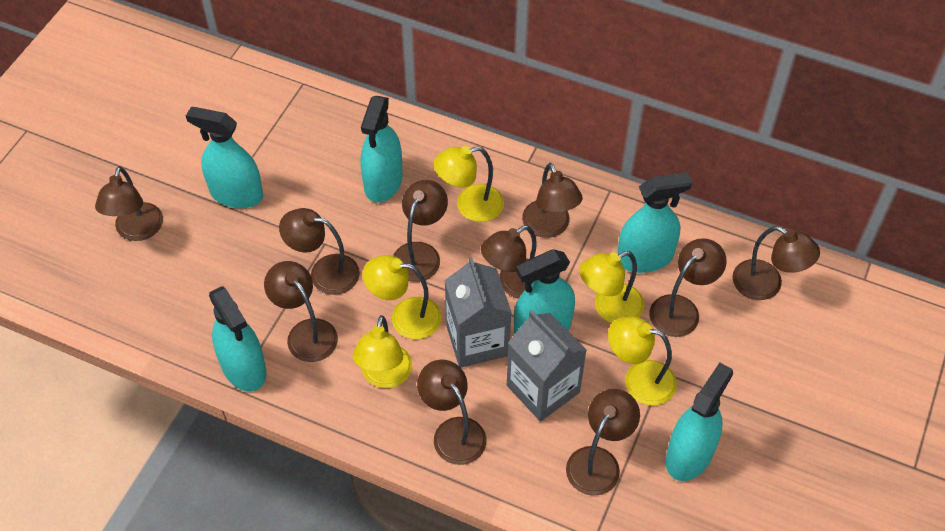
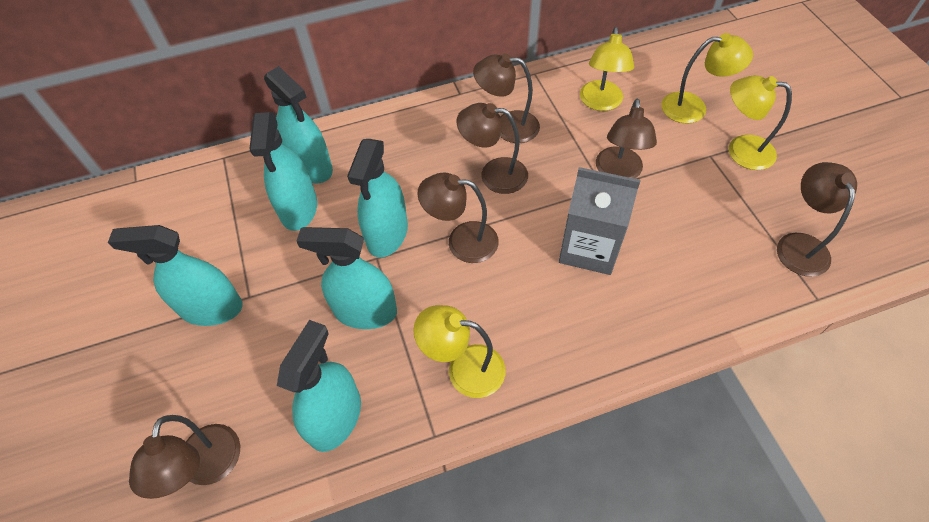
brown lamp: [95,166,163,241] [264,261,338,362] [279,208,360,295] [393,180,448,282] [417,359,487,465] [481,225,537,299] [522,163,583,238] [566,389,640,496] [649,238,727,337] [732,226,820,300] = 10 -> [129,415,240,499] [417,172,499,263] [456,103,528,194] [473,53,540,143] [596,98,657,179] [777,162,857,277] = 6
grey carton: [444,256,512,368] [507,310,587,422] = 2 -> [559,167,641,275] = 1
yellow lamp: [353,315,412,388] [363,255,441,339] [434,146,504,222] [579,251,644,323] [608,317,677,406] = 5 -> [413,305,506,398] [580,27,634,111] [661,33,753,124] [729,75,792,170] = 4

